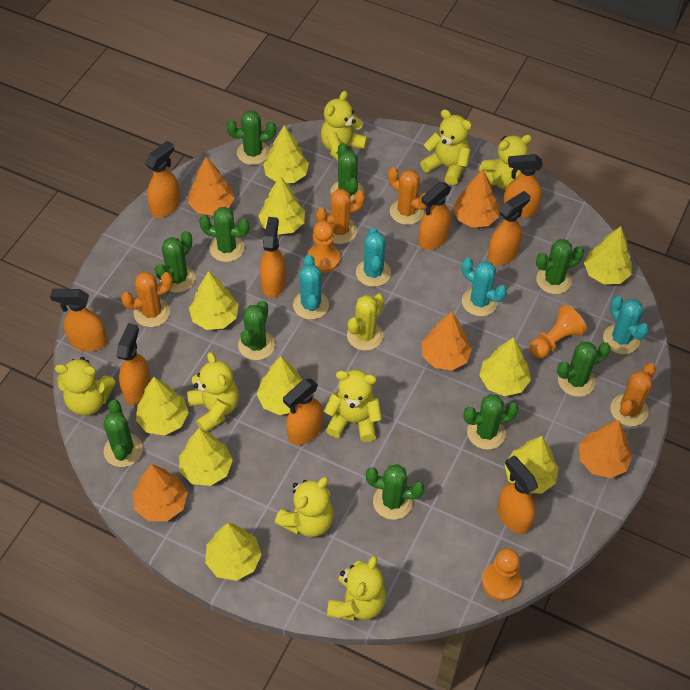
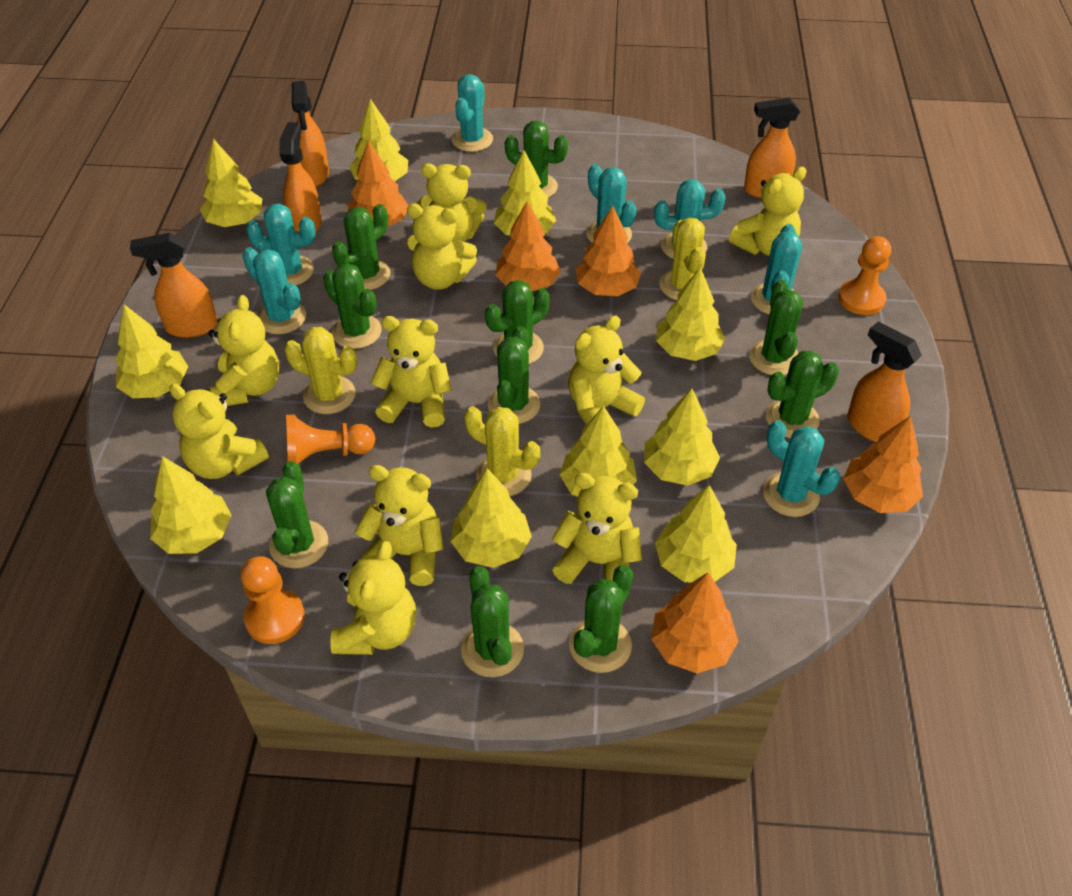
orange cactus: [121,272,173,327] [316,189,365,244] [388,167,427,225] [610,363,656,426] = 4 -> none = 0
orange spray bottle: [50,289,107,351] [117,323,151,405] [145,141,180,218] [260,217,286,298] [283,379,323,445] [418,182,451,250] [488,191,530,266] [497,456,538,534] [502,154,543,218] = 9 -> [130,233,218,338] [279,122,322,233] [291,81,329,186] [744,97,800,198] [847,322,922,442] = 5
turquoise cactus: [293,255,329,320] [356,228,391,287] [462,258,507,316] [603,296,649,354] = 4 -> [243,247,306,334] [246,203,316,285] [452,74,493,152] [586,164,637,243] [654,179,726,259] [751,224,802,315] [763,420,840,517] = 7
yellow cactus: [347,294,384,351] = 1 -> [284,327,357,414] [464,406,540,496] [659,218,706,300] = 3
yellow teddy bear: [55,357,116,416] [187,352,239,432] [275,477,334,537] [321,91,368,161] [324,370,382,442] [327,556,386,621] [420,109,472,185] [478,135,532,190] = 8 -> [169,383,269,479] [208,295,279,406] [330,541,416,655] [355,465,444,586] [371,316,452,428] [407,204,477,290] [417,163,487,242] [552,473,642,584] [568,316,645,425] [729,167,807,256] = 10

